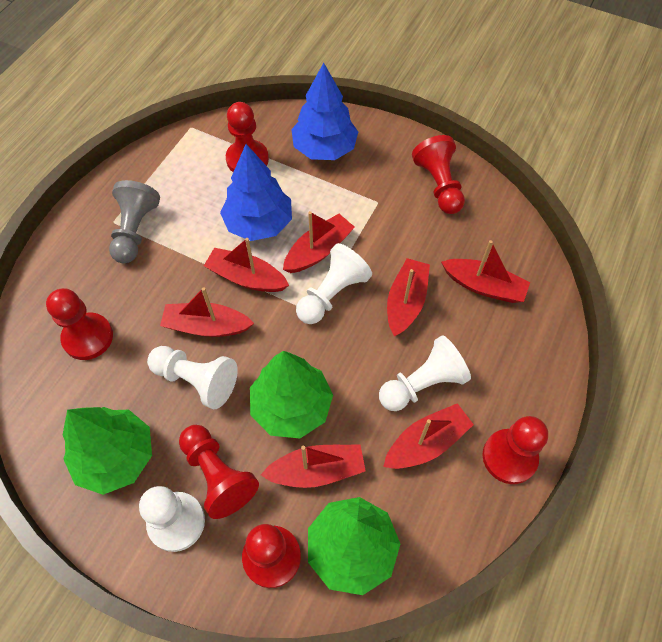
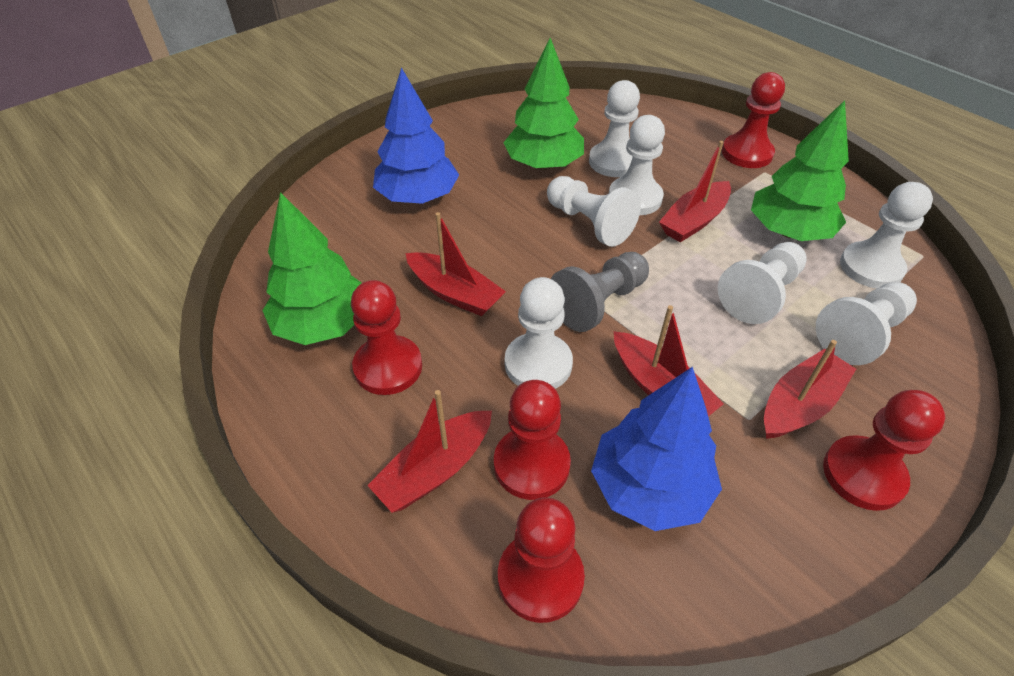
red boat: [160,287,254,337] [204,238,289,292] [261,445,366,488] [283,211,355,273] [383,403,474,469] [387,258,430,336] [441,240,530,303] = 7 -> [367,390,492,513] [406,212,506,316] [614,305,724,416] [659,141,731,243] [764,340,856,439] = 5
red pawn: [46,288,113,360] [179,425,259,519] [226,102,269,172] [242,524,301,588] [412,135,465,214] [483,416,548,484] = 6 -> [351,280,422,395] [494,380,571,500] [498,497,585,623] [722,72,785,168] [823,390,945,511] = 5
white pawn: [139,486,205,552] [147,346,238,409] [296,243,372,324] [379,336,471,411] = 4 -> [505,277,573,389] [547,176,641,247] [589,80,640,177] [609,115,665,215] [718,242,807,324] [816,282,917,365] [840,182,933,288] = 7

